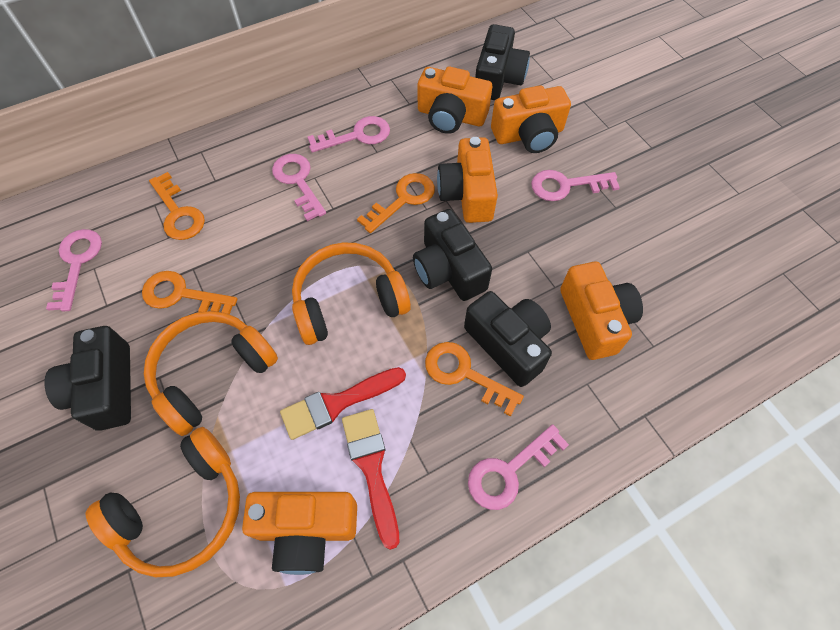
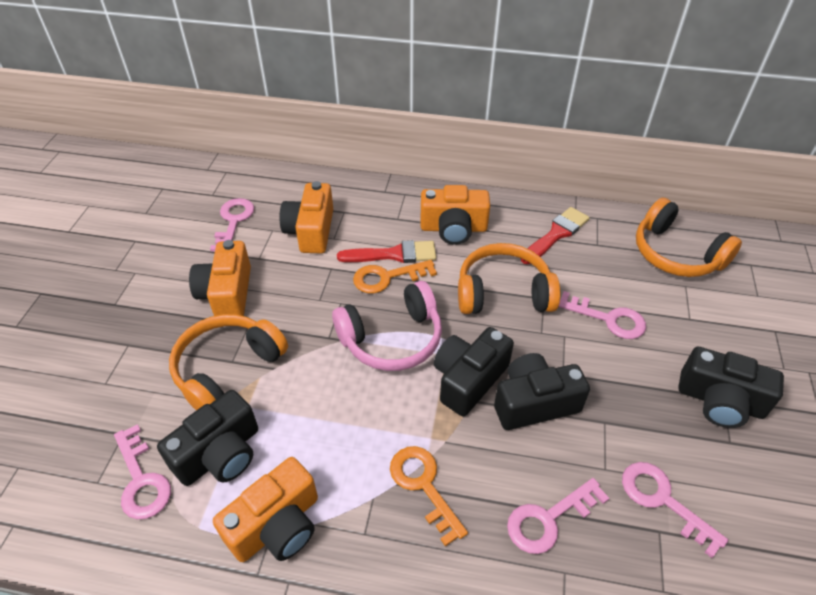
orange camera: [242,492,357,575] [418,67,492,134] [437,137,498,223] [491,85,571,153] [560,262,643,360] = 5 -> [189,240,251,316] [213,457,318,562] [280,181,333,253] [420,185,490,245] = 4
orange key: [142,271,237,314] [149,172,205,240] [357,173,435,233] [425,342,524,416] = 4 -> [353,260,437,293] [390,446,468,546] = 2
pink headphones: none = 0 -> [332,281,442,371] = 1

